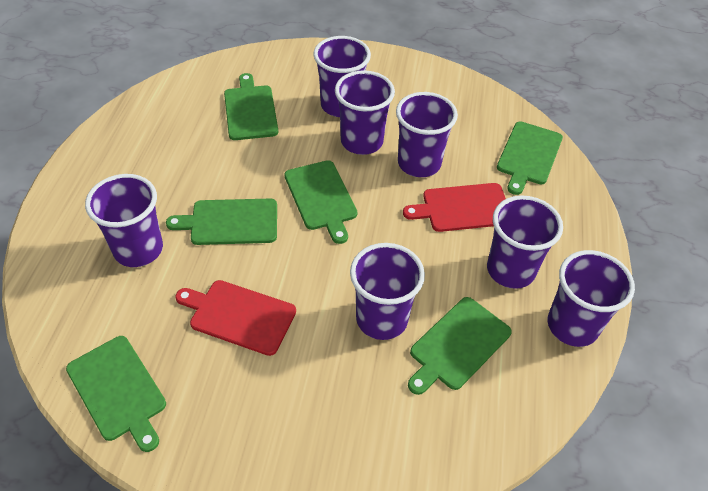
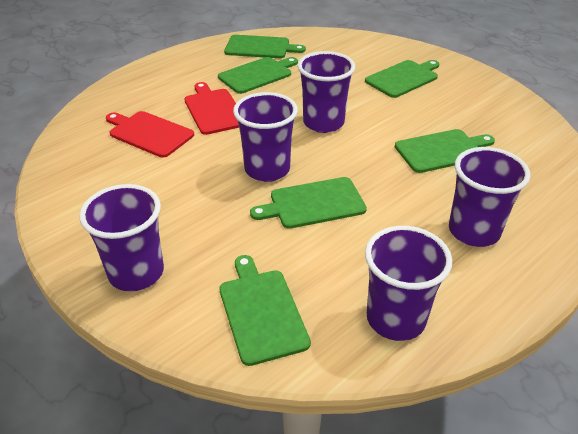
purple cup: [85,174,163,267] [314,36,371,117] [335,70,395,155] [350,243,425,340] [396,92,458,177] [487,195,563,289] [547,250,635,347] = 7 -> [79,184,164,291] [233,92,298,182] [297,51,355,133] [365,226,452,341] [449,147,530,247] = 5

